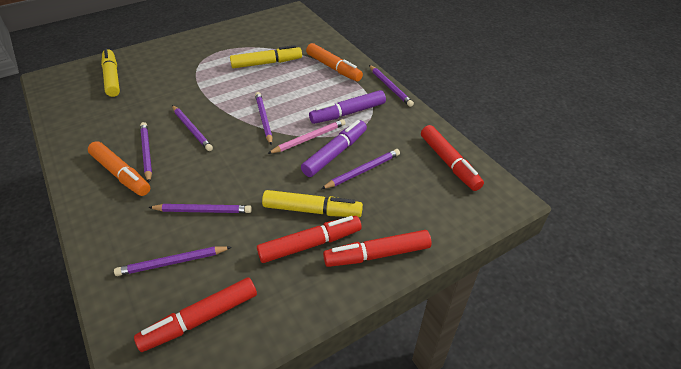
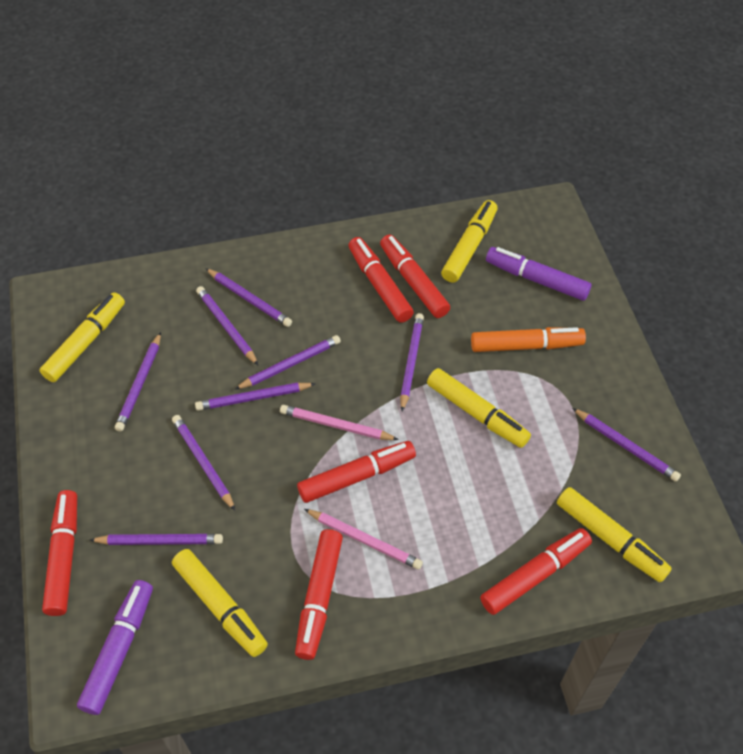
orange marker: [88,141,150,196] [306,43,363,81] = 2 -> [471,327,586,352] = 1
pink pencil: [267,119,346,154] = 1 -> [280,405,399,440] [304,509,423,570] = 2
purple pencil: [114,246,232,276] [140,122,152,183] [148,204,252,213] [172,105,213,151] [255,92,272,146] [321,149,400,189] [369,65,414,107] = 7 -> [90,534,223,545] [115,332,161,432] [172,415,235,511] [195,382,316,411] [196,286,258,365] [205,268,292,327] [234,335,341,390] [400,313,424,411] [572,408,681,482] = 9
red marker: [134,277,257,352] [257,216,362,263] [323,230,432,267] [421,125,484,191] = 4 -> [42,490,77,616] [295,529,343,660] [297,441,416,503] [349,237,414,323] [380,235,450,318] [480,528,592,615] = 6
yellow marker: [101,48,120,97] [230,45,302,68] [262,190,363,217] = 3 -> [40,292,125,382] [172,549,268,657] [427,368,531,448] [441,200,498,283] [557,487,672,582] = 5

